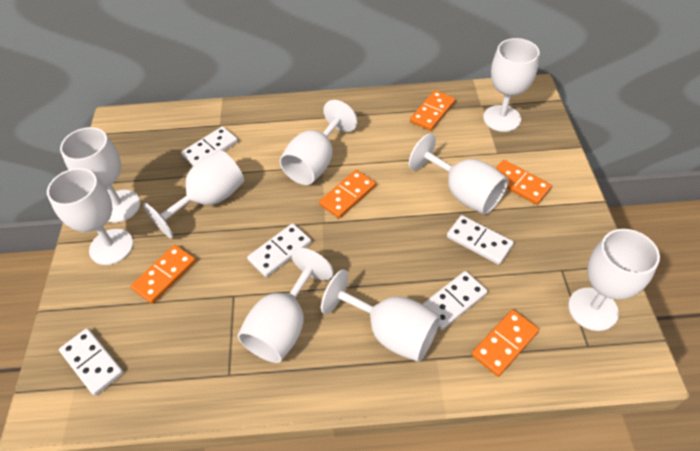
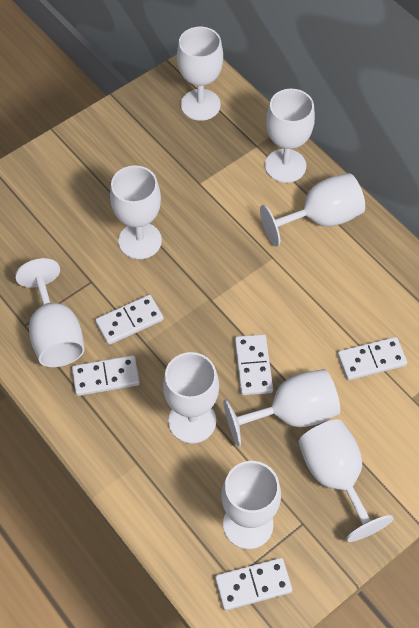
orange domino: [130,245,196,304] [319,170,376,218] [410,90,456,131] [472,309,539,377] [495,160,552,205] = 5 -> none = 0

